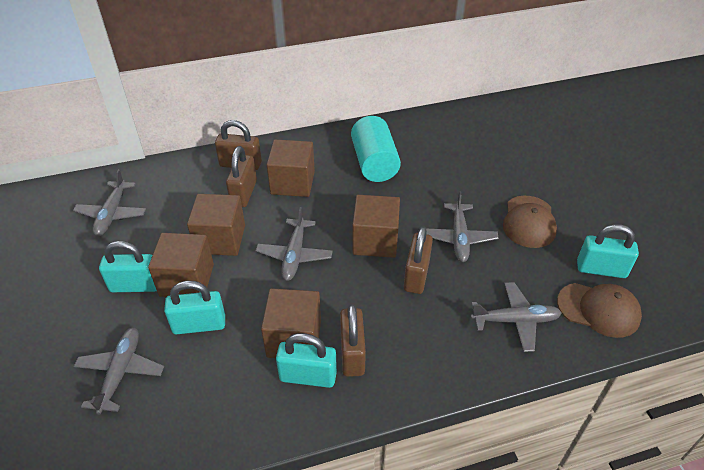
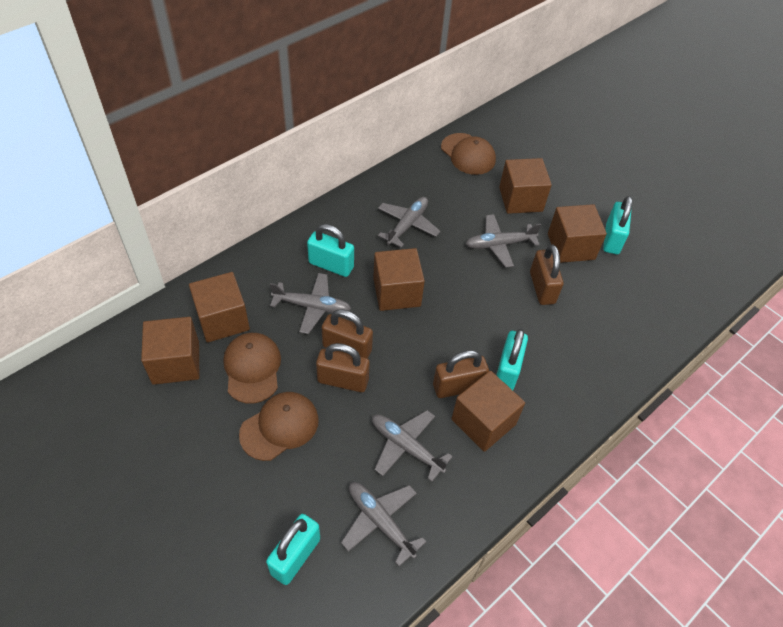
brown cap: [503,196,557,248] [557,283,642,338] = 2 -> [223,333,281,404] [239,392,319,461] [441,133,496,175] = 3
brown cube: [148,233,214,297] [187,194,245,256] [261,288,321,358] [267,139,315,197] [352,195,400,258] = 5 -> [141,317,199,385] [189,272,250,343] [373,248,425,311] [451,371,525,452] [499,158,552,214] [548,204,607,263] = 6
turquoise cylinder: [351,116,401,182] = 1 -> none = 0

